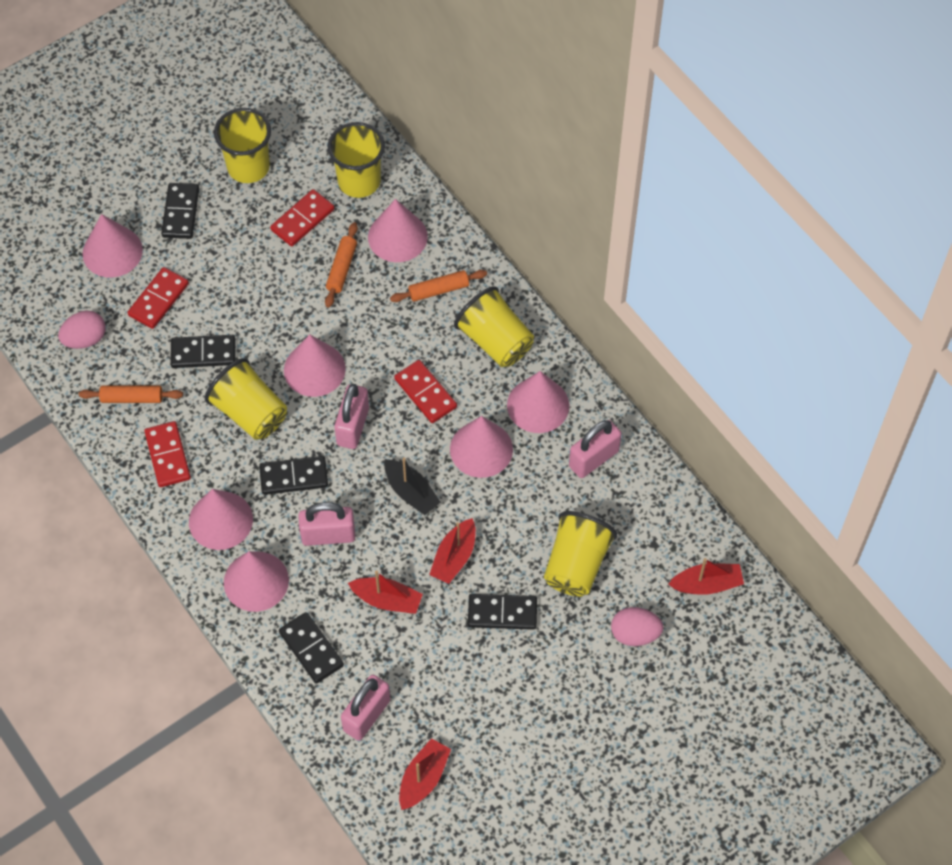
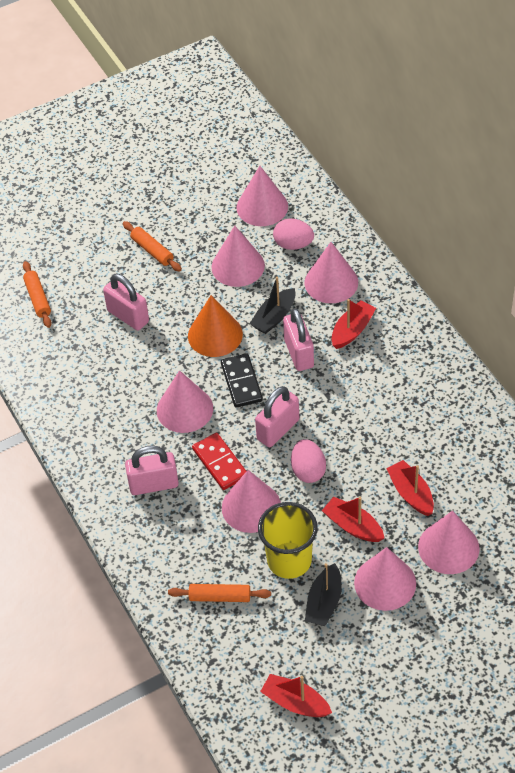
black boat: [384,457,441,515] = 1 -> [249,277,296,334] [305,563,342,626] = 2
black domino: [161,183,199,239] [171,335,236,368] [259,456,328,495] [279,612,344,684] [468,594,537,630] = 5 -> [221,354,263,408] = 1
orange cone: none = 0 -> [188,295,243,357] = 1
red domino: [127,267,189,329] [144,421,191,487] [270,189,335,247] [394,360,457,423] = 4 -> [192,433,246,490] = 1
yellow cup: [205,358,287,440] [214,108,271,183] [328,122,385,198] [454,286,534,367] [544,511,617,597] = 5 -> [258,502,318,579] = 1

